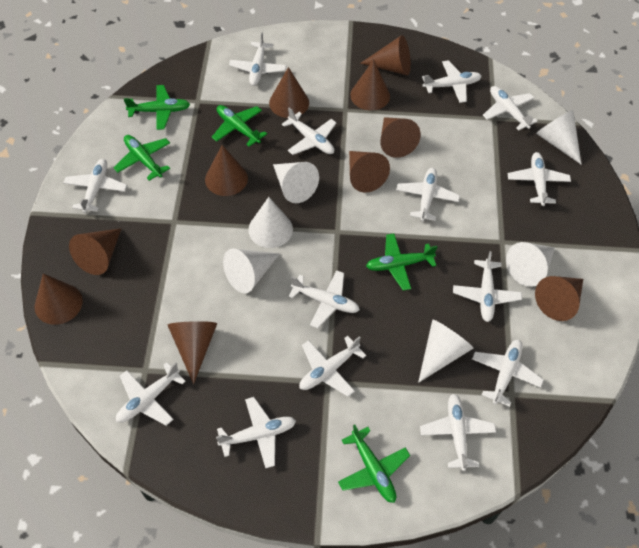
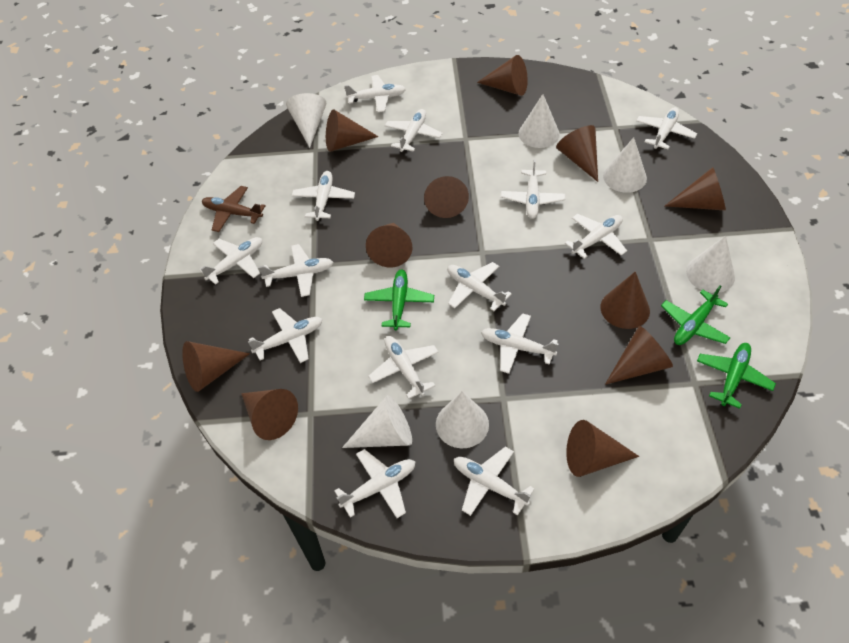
brown cone: [34,274,83,325] [69,228,121,275] [168,321,217,384] [205,145,248,196] [269,67,309,118] [349,151,390,193] [350,60,390,111] [360,35,411,75] [380,117,421,158] [535,276,583,321] = 10 -> [182,341,250,392] [241,389,298,440] [326,110,379,152] [366,223,412,267] [424,176,469,218] [477,55,528,96] [556,125,598,182] [566,420,639,477] [600,271,650,329] [605,326,673,385] [665,167,726,211] = 11
brown plane: none = 0 -> [202,186,266,232] = 1
green plane: [113,135,170,181] [124,85,190,130] [212,105,267,147] [338,424,410,503] [366,234,437,291] = 5 -> [364,269,434,330] [661,285,731,345] [697,343,776,409] = 3

